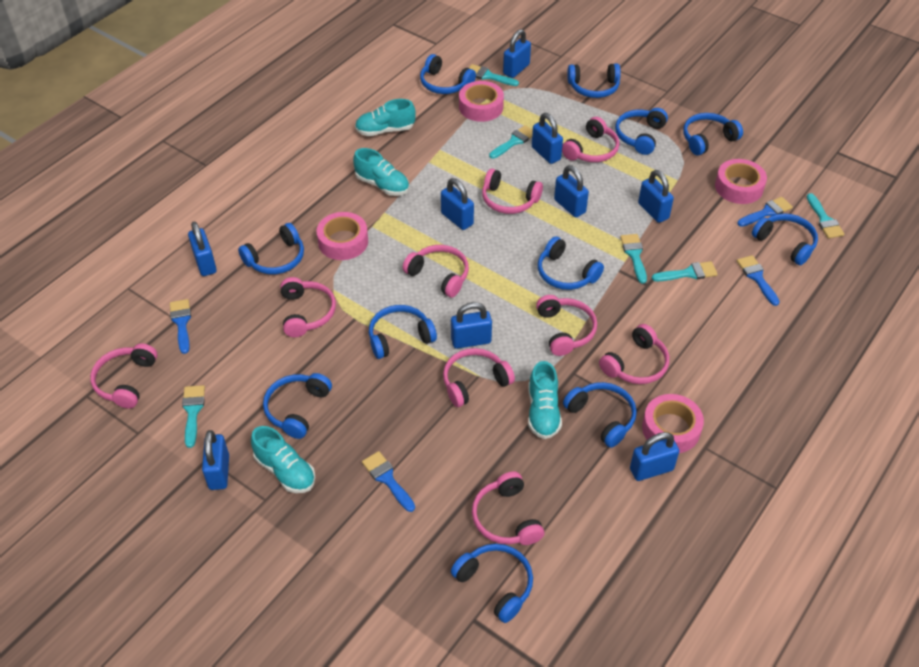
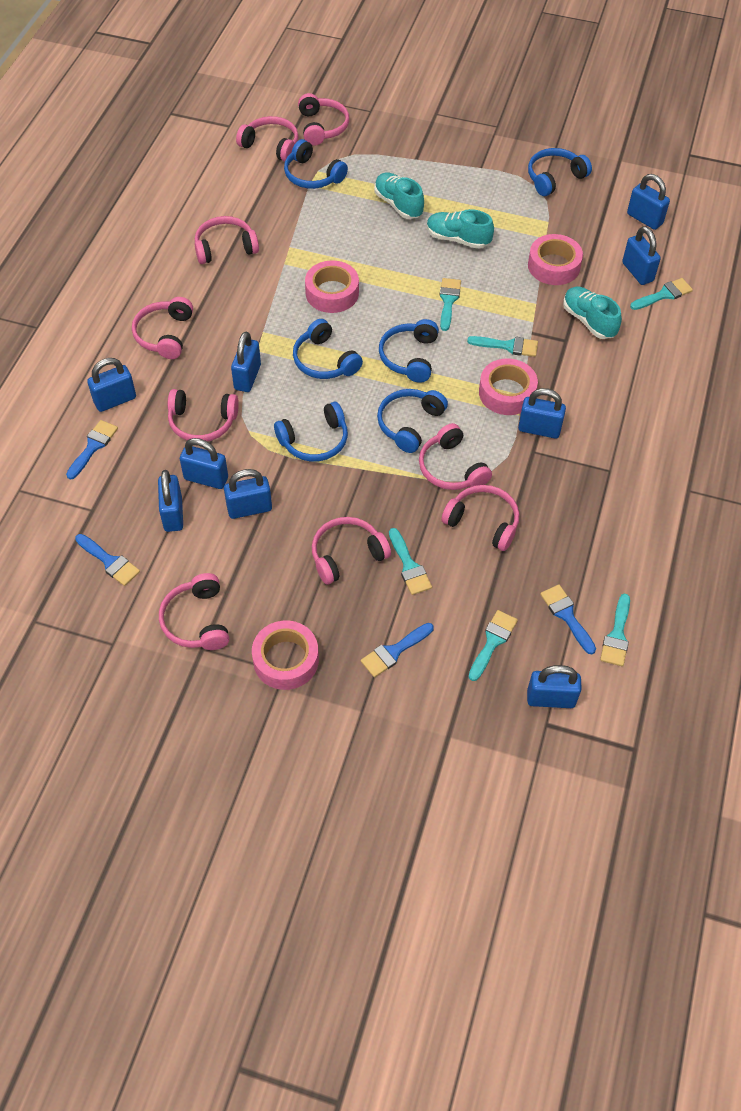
blue headphones: [238,223,304,274] [263,373,332,439] [369,305,437,359] [420,54,476,94] [451,544,533,623] [538,236,604,290] [563,382,637,448] [567,63,621,98] [615,108,668,155] [683,113,743,155] [752,213,818,265] = 11 -> [274,402,348,462] [284,139,348,189] [293,319,363,379] [377,389,448,453] [379,319,439,383] [528,148,592,196] = 6
turquoise shoe: [251,426,315,493] [353,148,409,196] [355,99,416,136] [528,361,562,439] = 4 -> [374,173,424,219] [427,209,494,249] [563,287,622,339] = 3

